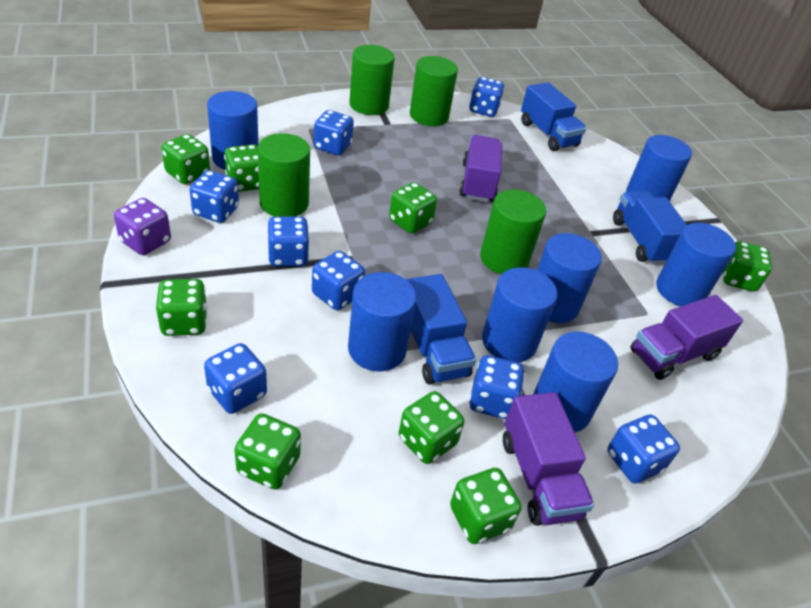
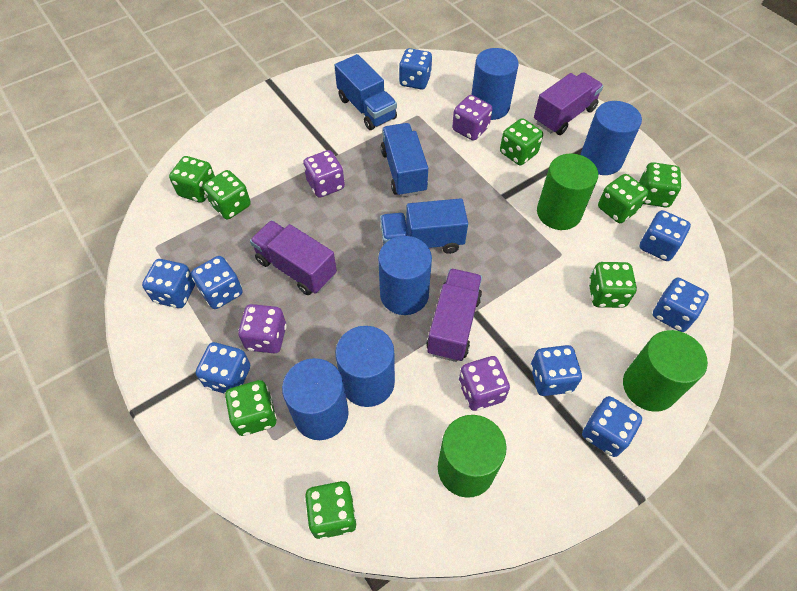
blue cylinder: [207,91,259,170] [348,272,417,371] [482,267,558,363] [533,332,618,432] [537,233,602,323] [626,135,692,201] [656,223,736,306] = 7 -> [282,358,349,440] [335,326,395,407] [378,236,432,315] [471,48,519,120] [581,101,642,175] = 5
green cylinder: [258,133,310,217] [349,45,395,115] [410,56,458,126] [480,189,546,274] = 4 -> [438,415,506,498] [537,154,598,230] [623,330,708,412] = 3
purple dice: [114,198,171,255] = 1 -> [238,304,287,353] [303,150,345,198] [452,95,492,141] [459,356,510,411] = 4

